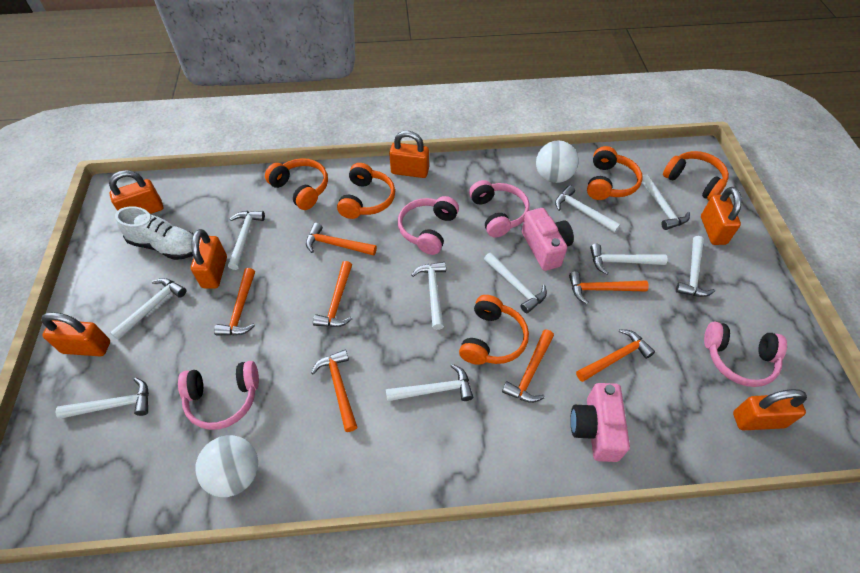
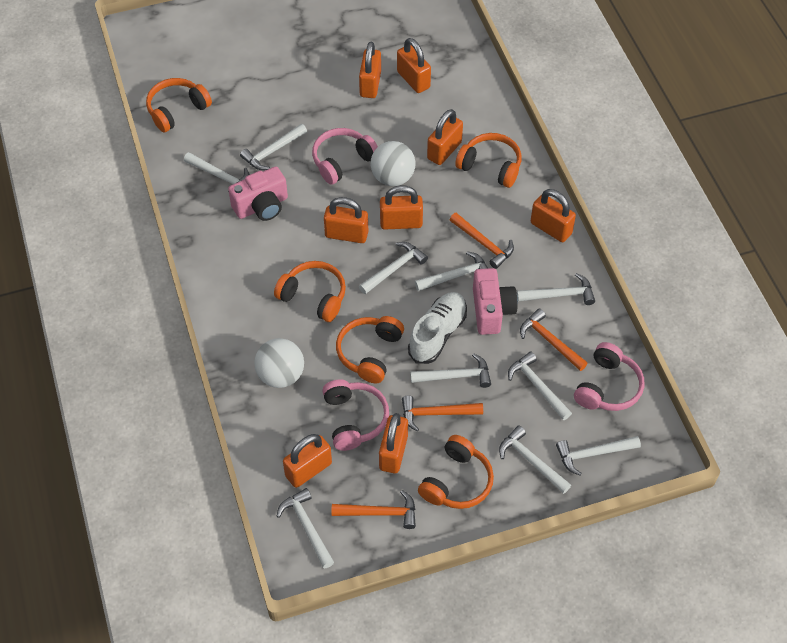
orange hammer: [214,268,255,336] [306,223,377,256] [311,349,357,432] [313,261,352,327] [502,330,554,403] [569,271,649,304] [576,329,655,382] = 7 -> [331,490,416,529] [402,396,483,432] [450,213,514,269] [520,308,588,371] = 4
orange padlock: [41,312,110,356] [109,170,163,214] [191,229,227,289] [389,131,429,178] [701,187,742,245] [733,389,807,430] = 6 -> [283,434,332,488] [324,197,368,243] [359,42,381,98] [379,413,408,473] [380,185,423,229] [397,38,431,93] [427,109,463,165] [531,189,576,242] = 8
pink headphones: [178,361,259,430] [398,196,459,255] [469,180,530,237] [704,321,787,387] = 4 -> [312,128,378,185] [322,379,389,451] [574,342,644,411] = 3

